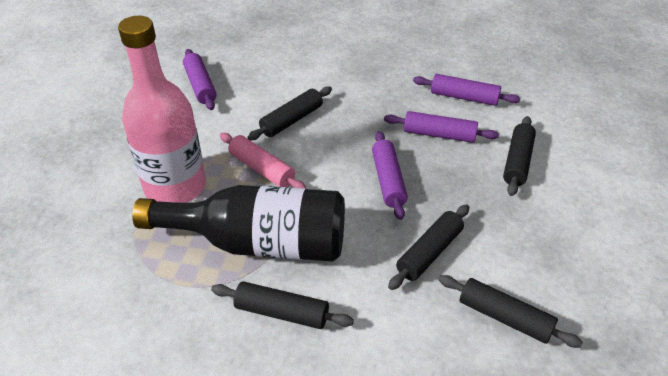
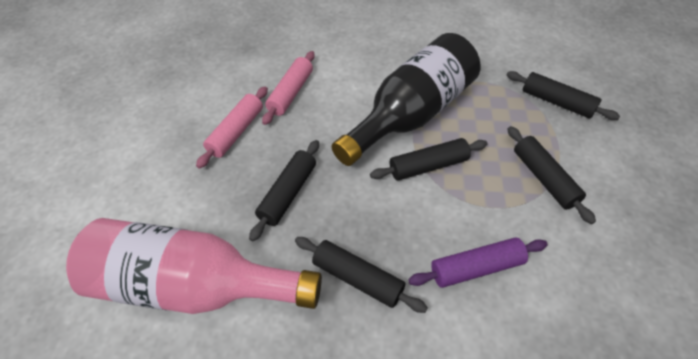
pink rolling pin: [220,133,307,189] = 1 -> [196,87,268,169] [262,51,315,125] = 2
purple rolling pin: [183,49,217,110] [372,131,408,220] [384,111,499,143] [413,74,520,106] = 4 -> [408,237,547,288] = 1

